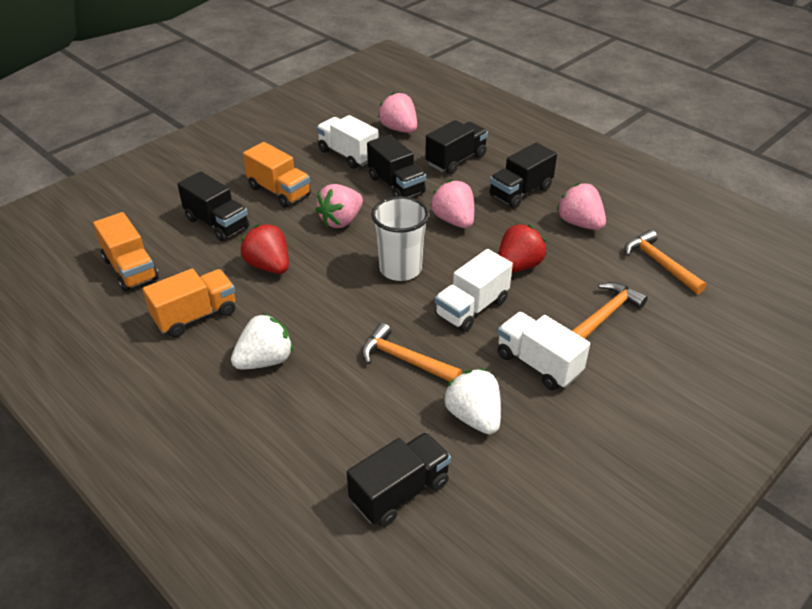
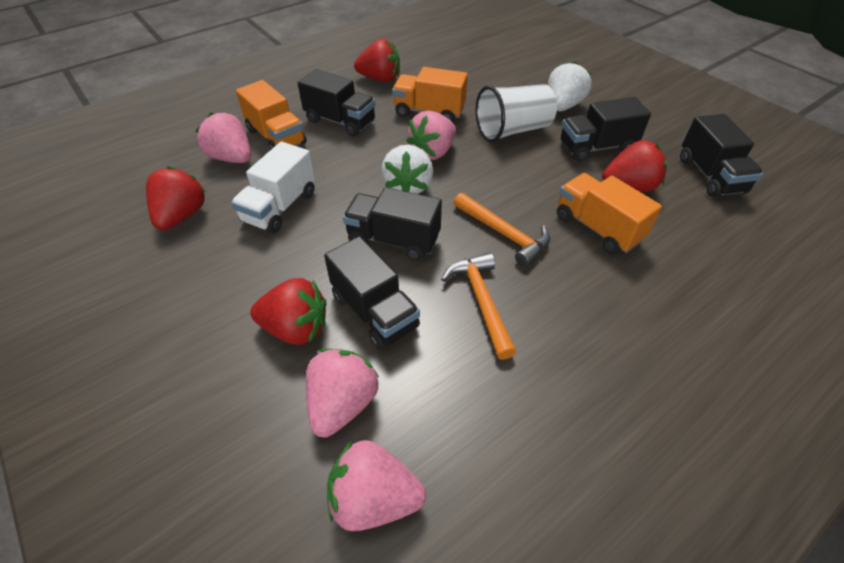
orange hammer: [362,323,462,382] [572,282,648,339] [625,230,706,294] = 3 -> [441,253,516,360] [454,193,550,267] = 2
red strawberry: [241,224,289,274] [498,224,547,273] = 2 -> [146,166,207,230] [250,278,326,345] [354,39,400,82] [602,140,667,192] = 4
white truck: [316,115,379,169] [435,249,513,332] [497,312,590,390] = 3 -> [231,142,315,233] = 1

